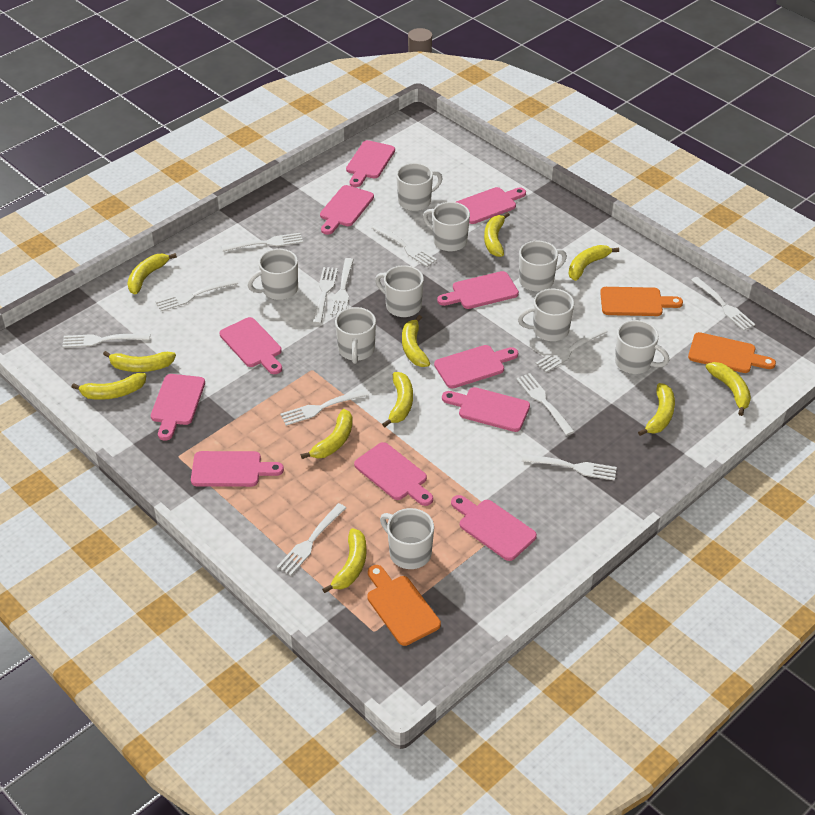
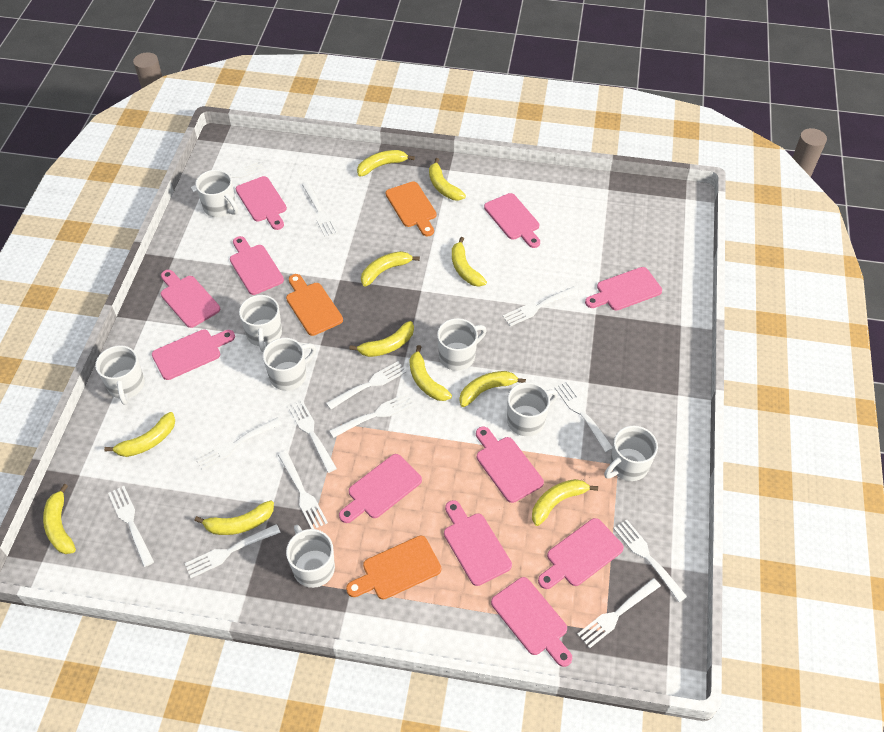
white fork: [62,333,150,348] [156,278,238,311] [222,233,303,252] [277,503,346,576] [280,389,369,426] [312,267,338,324] [330,258,354,315] [372,224,437,267] [516,373,575,435] [522,454,617,481] [535,327,608,372] [691,277,755,331] = 12 -> [108,486,154,567] [185,524,281,578] [191,161,264,192] [195,417,282,470] [278,451,328,529] [288,400,337,473] [302,182,338,237] [326,361,407,410] [329,393,415,438] [503,286,578,326] [554,381,613,452] [577,578,661,648] [613,520,687,602] = 13
white mug: [247,249,298,300] [335,307,376,364] [375,265,424,317] [380,508,434,569] [396,163,442,211] [423,202,470,251] [518,289,574,341] [519,241,567,292] [615,320,669,374] = 9 -> [95,345,145,405] [195,170,238,217] [239,295,282,352] [263,338,316,391] [286,525,335,588] [437,318,486,371] [507,382,558,436] [604,426,658,481] = 8

